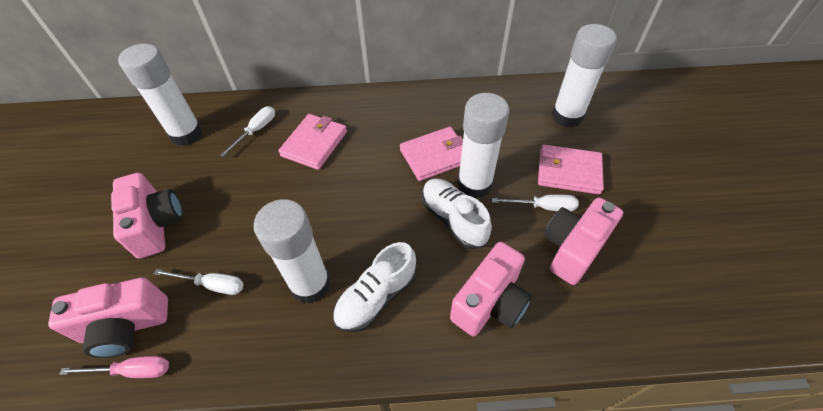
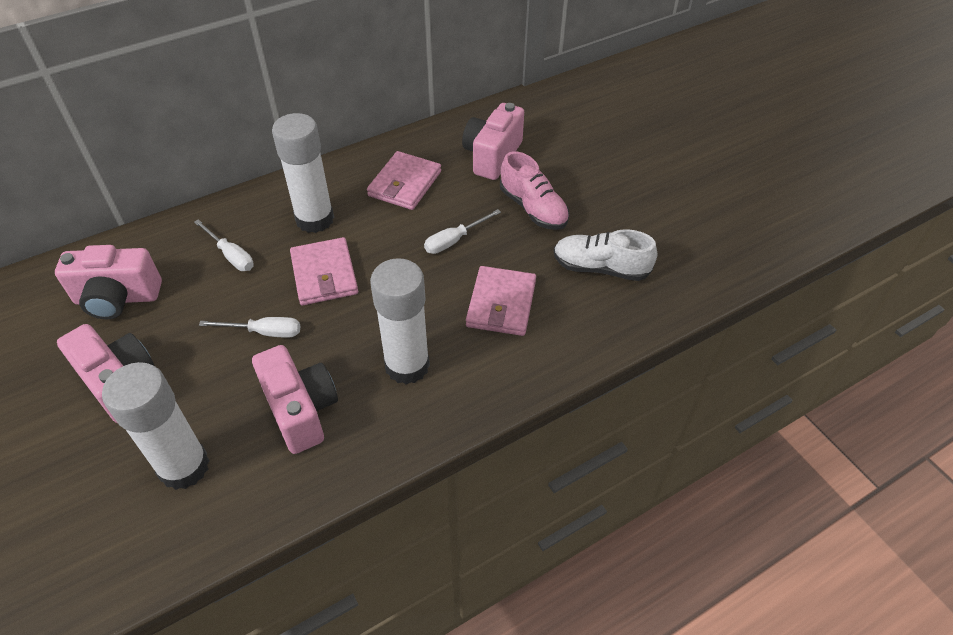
pink screwdriver: [59,356,169,378] = 1 -> none = 0
pink shoe: none = 0 -> [500,151,570,230] = 1
white glue stick: [118,43,203,146] [254,199,331,304] [457,93,510,199] [552,24,617,127] = 4 -> [102,362,210,490] [272,113,334,233] [370,258,430,385] = 3
white shoe: [333,242,417,332] [422,179,492,249] = 2 -> [554,229,657,281] = 1

